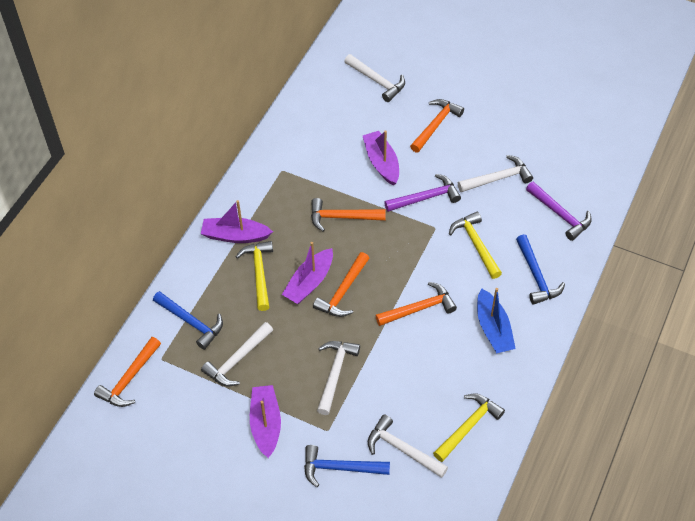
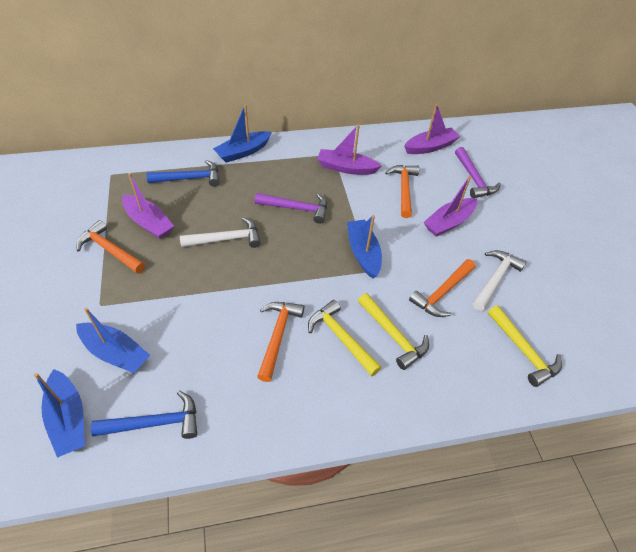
blue boat: [477,288,516,353] = 1 -> [34,369,85,458] [76,308,150,373] [213,104,272,163] [347,215,382,279] = 4
blue hammer: [153,291,223,350] [304,445,390,487] [516,234,565,305] = 3 -> [91,391,197,439] [146,160,220,187] = 2
orange hammer: [94,337,161,407] [311,198,386,231] [313,252,370,317] [375,282,457,326] [410,99,464,153] = 5 -> [76,220,145,274] [257,302,304,382] [385,165,420,218] [409,259,476,317] = 4
white hammer: [201,322,273,386] [317,341,360,415] [344,54,405,102] [368,414,448,478] [458,155,533,192] = 5 -> [180,217,261,248] [473,250,527,311] = 2

